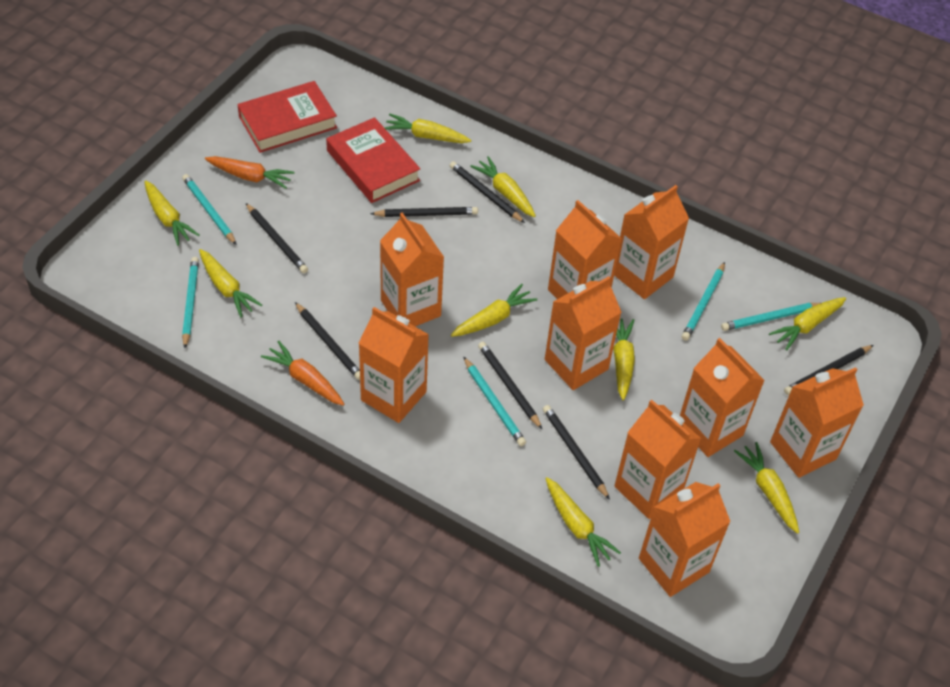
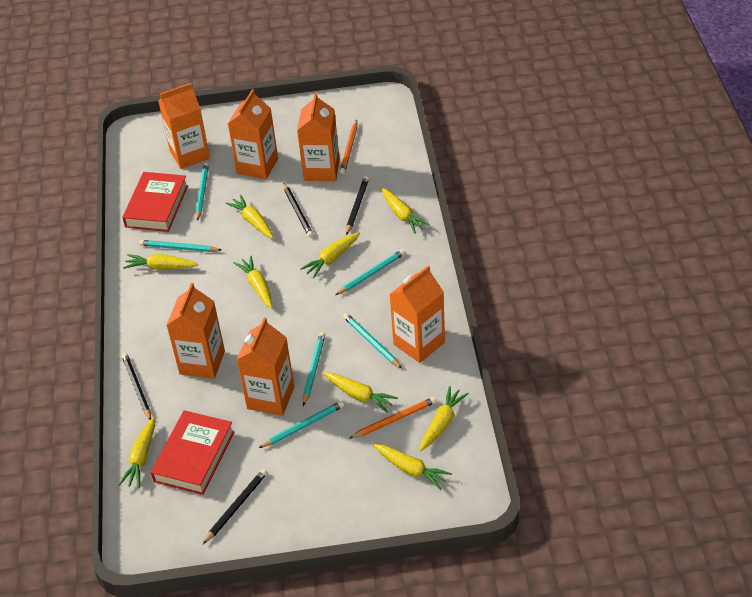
black pencil: [246,203,308,273] [295,302,360,380] [370,207,478,217] [449,161,525,223] [478,342,543,430] [543,405,610,500] [784,345,874,395] = 7 -> [122,353,151,420] [203,469,268,544] [283,183,313,237] [346,176,369,235] = 4
orange carrot: [205,156,294,189] [261,341,344,406] = 2 -> none = 0
orange carton: [359,307,429,423] [380,213,444,326] [545,276,622,390] [548,200,622,299] [614,185,689,299] [614,400,701,519] [639,482,731,597] [680,338,765,457] [770,367,864,478] = 9 -> [158,83,210,169] [167,283,225,379] [228,89,278,179] [237,317,295,416] [297,93,340,181] [389,266,445,363] = 6
orange pencil: none = 0 -> [340,120,358,174] [349,397,437,439] = 2
turquoise pencil: [182,174,237,245] [182,257,199,348] [463,356,526,446] [682,262,725,341] [721,303,821,331] = 5 -> [139,240,221,252] [196,163,209,221] [259,401,344,448] [303,332,325,406] [335,249,405,295] [343,313,402,368] = 6

